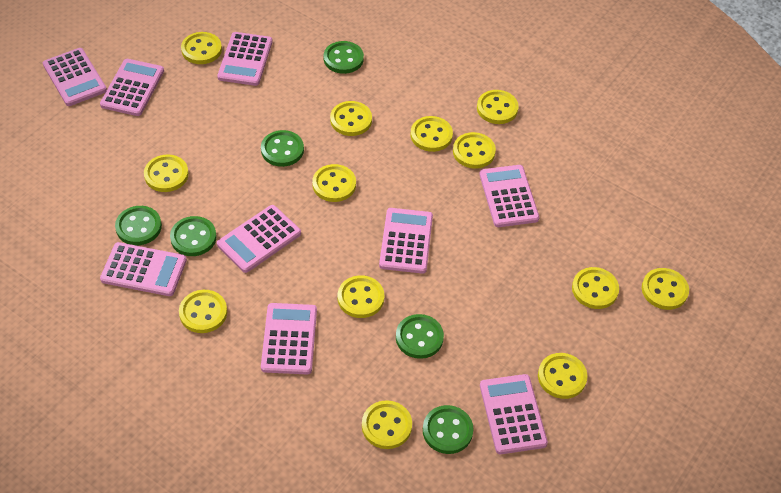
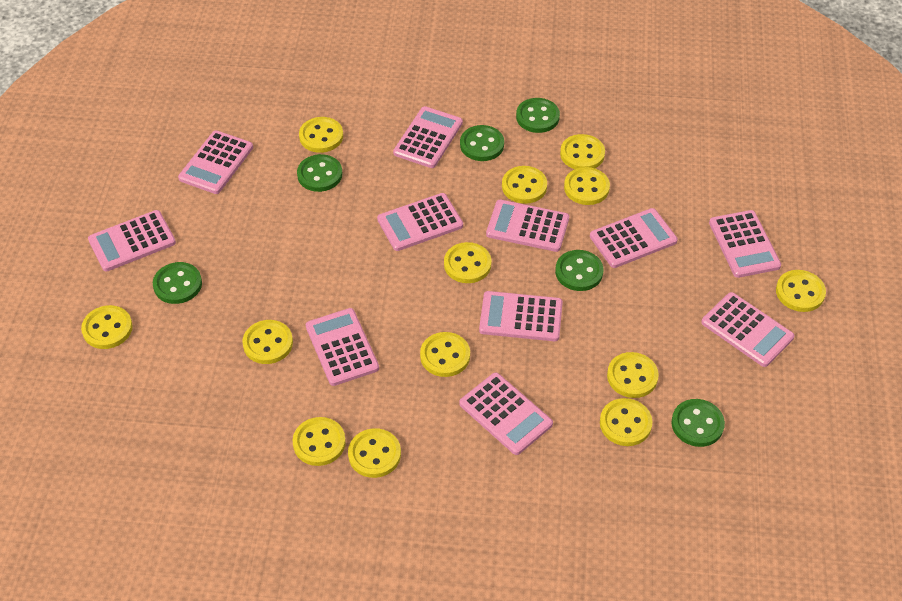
pink calculator: [43,48,107,106] [100,59,164,116] [100,242,187,296] [217,32,273,86] [217,205,301,273] [261,303,317,374] [379,208,433,274] [479,165,540,227] [480,374,548,454] = 9 -> [88,210,176,272] [178,130,253,194] [306,308,379,386] [377,193,463,251] [393,106,463,168] [459,372,553,455] [479,291,563,341] [486,200,569,252] [590,208,678,268] [701,292,795,367] [709,210,781,278] = 11

